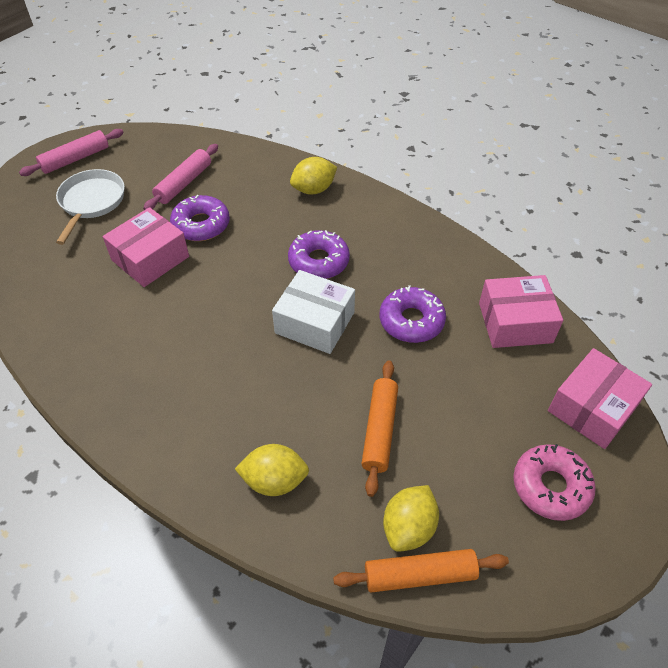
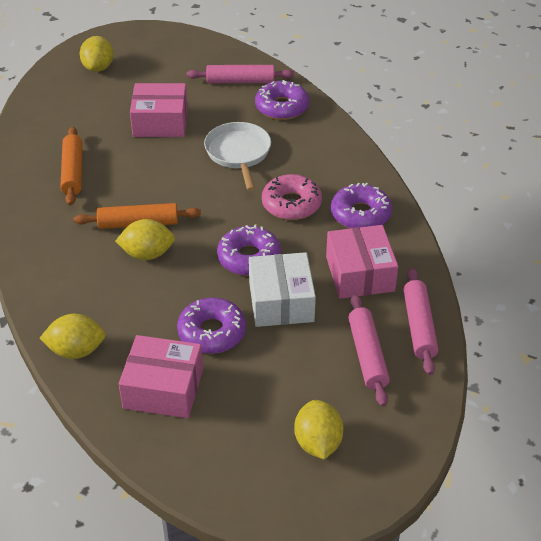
pink rolling pin: [19,129,124,176] [143,144,218,210] = 2 -> [186,65,294,83] [348,294,390,407] [403,267,438,375] = 3
purple donut: [170,195,230,241] [288,230,350,279] [380,285,446,343] = 3 -> [177,298,246,354] [217,225,281,276] [255,80,309,120] [331,182,392,229] = 4
yellow lemon: [235,444,309,496] [290,157,337,194] [383,485,439,552] = 3 -> [40,314,106,359] [80,36,114,72] [115,219,175,260] [294,400,343,459] = 4

